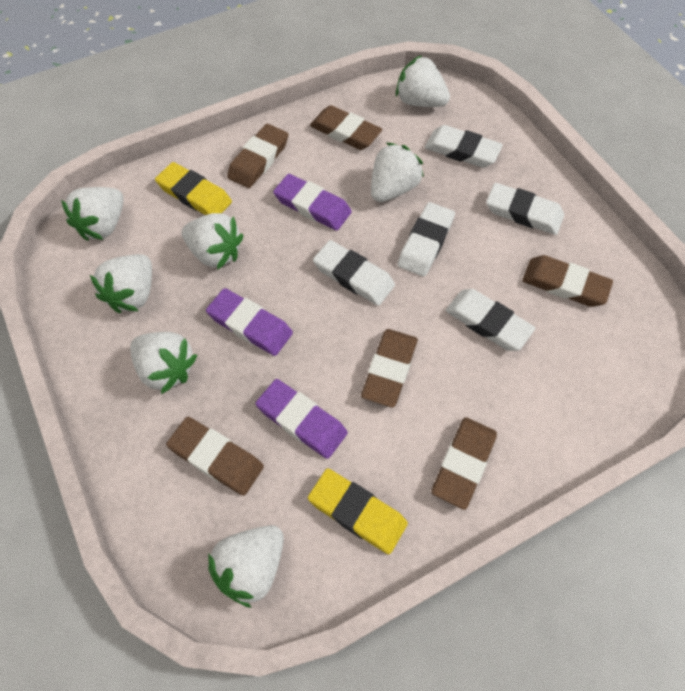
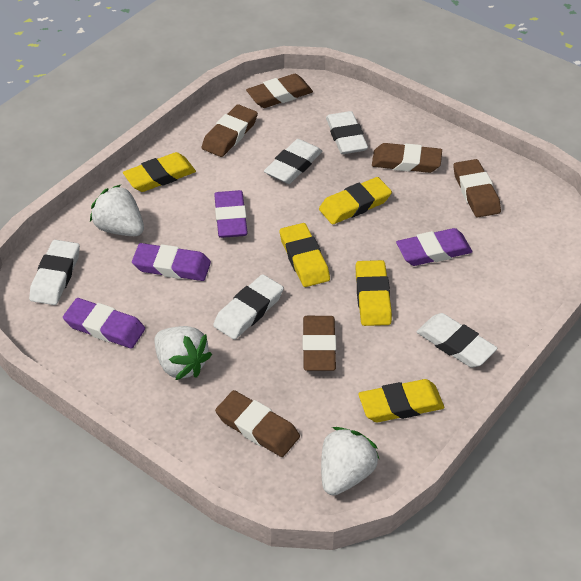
purple eraser: [206,288,293,356] [256,379,348,459] [273,174,352,231] = 3 -> [63,298,145,348] [132,243,211,281] [214,190,248,238] [396,228,472,266] = 4
white strawberry: [61,187,124,241] [90,254,152,313] [130,332,197,394] [182,213,243,270] [208,525,284,608] [371,142,424,202] [396,55,450,107] = 7 -> [90,185,144,236] [154,326,212,380] [321,427,379,495] = 3
yellow eraser: [155,162,232,215] [308,468,408,554] = 2 -> [123,152,196,192] [280,223,330,287] [319,177,392,225] [356,260,392,326] [358,379,444,422] = 5

